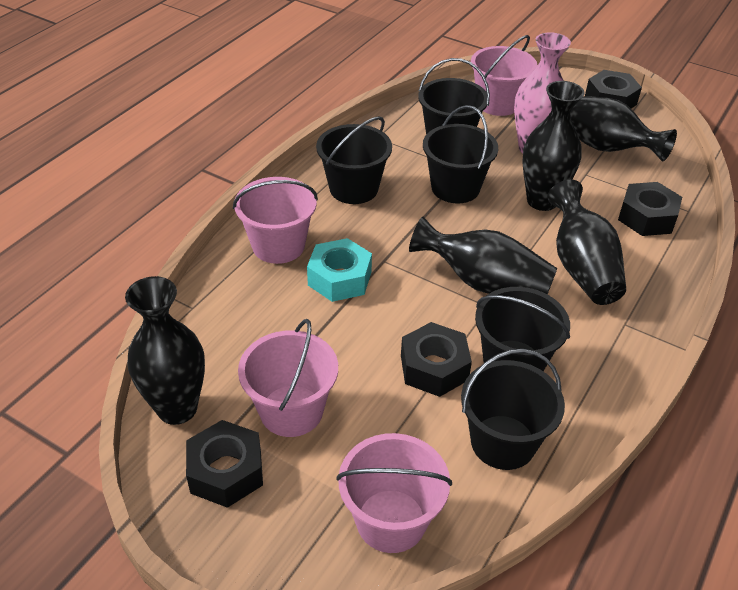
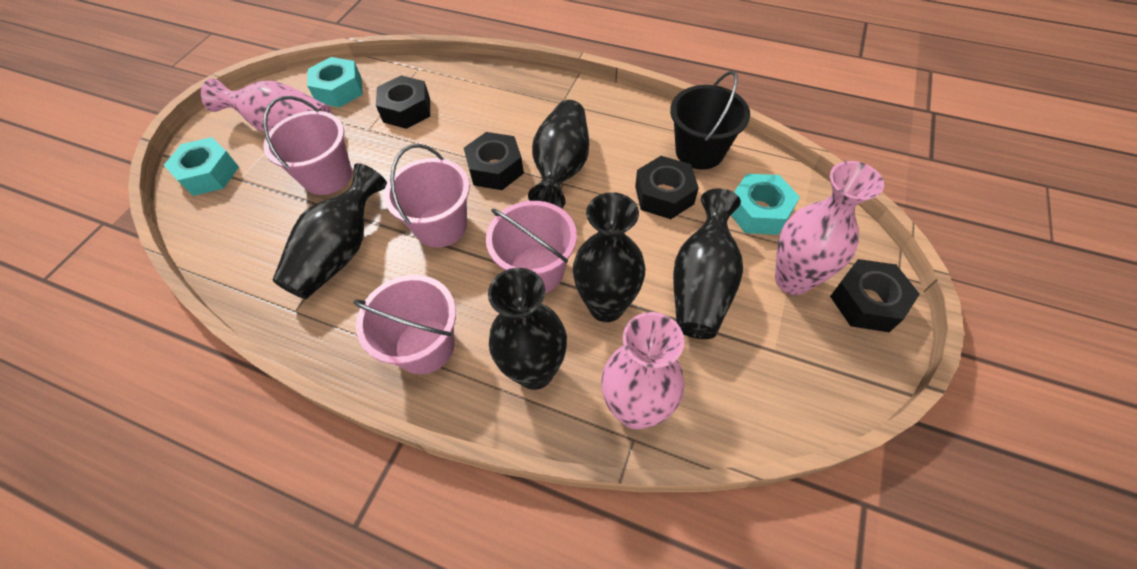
black bucket: [316,116,392,204] [418,58,490,134] [423,105,498,203] [461,349,565,470] [475,287,570,371] = 5 -> [670,71,750,170] = 1
pink vase: [514,32,571,153] = 1 -> [201,78,333,133] [601,312,684,430] [775,161,884,295] = 3
turquoise nut: [307,238,372,302] = 1 -> [163,137,239,196] [307,57,363,107] [731,174,800,235] = 3

